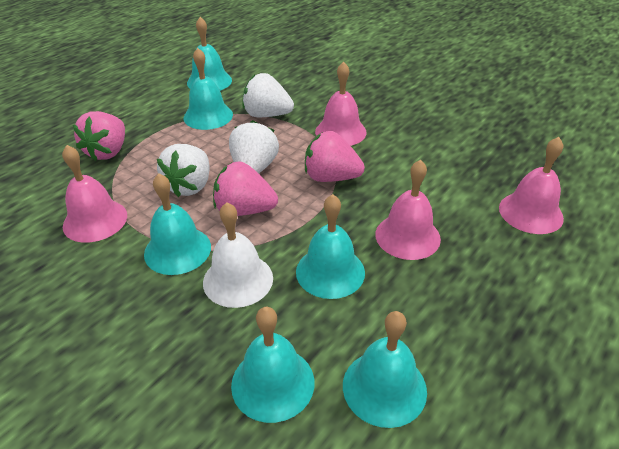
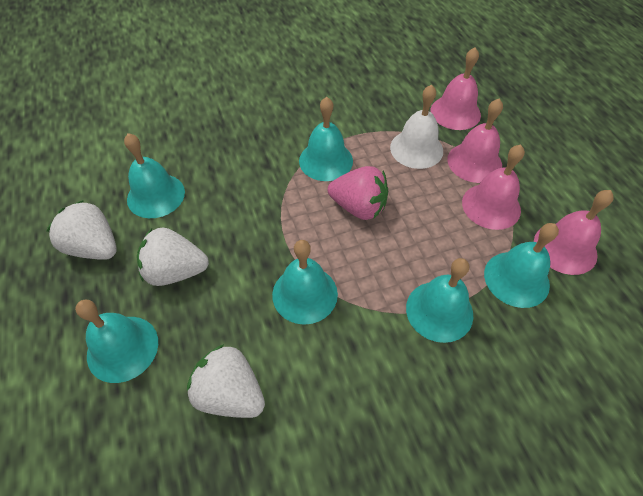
pink strawberry: [73,111,125,161] [213,162,278,216] [305,131,365,182] = 3 -> [328,166,388,220] = 1

